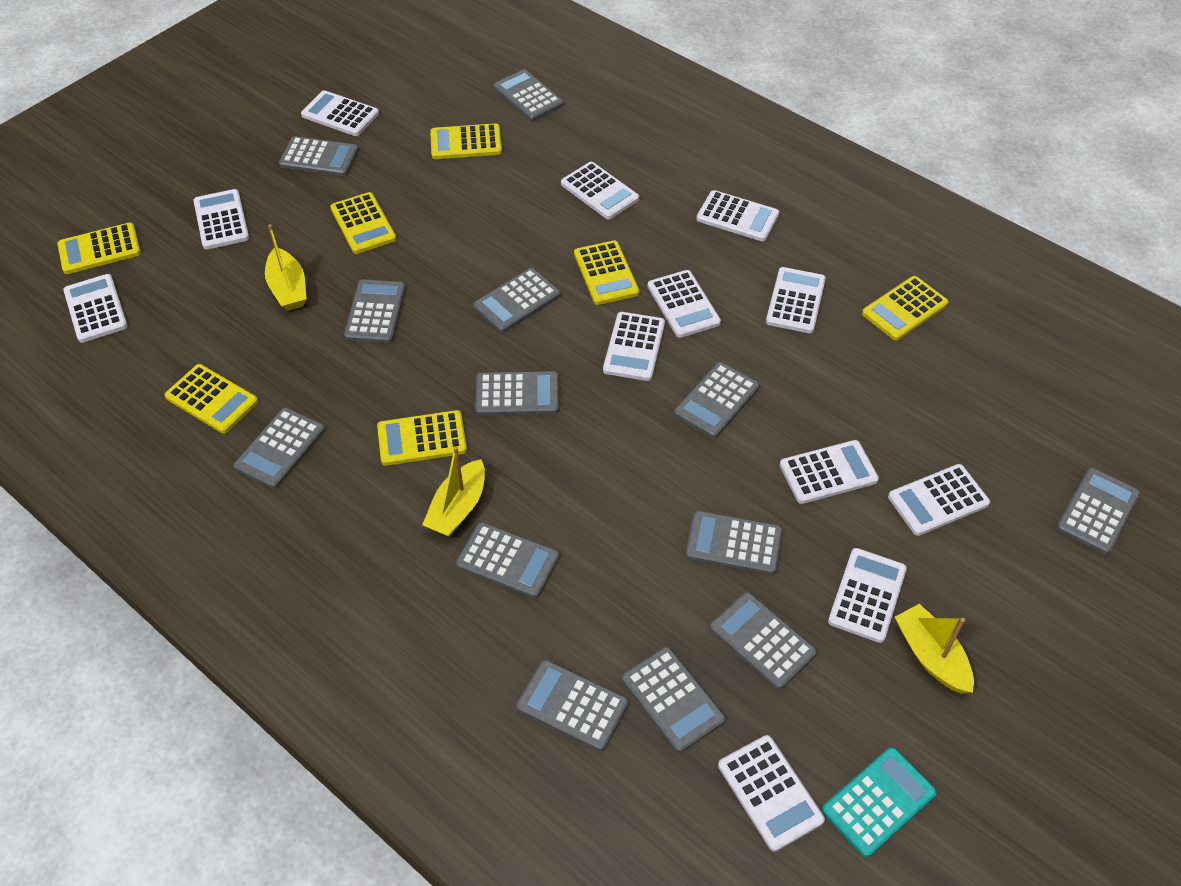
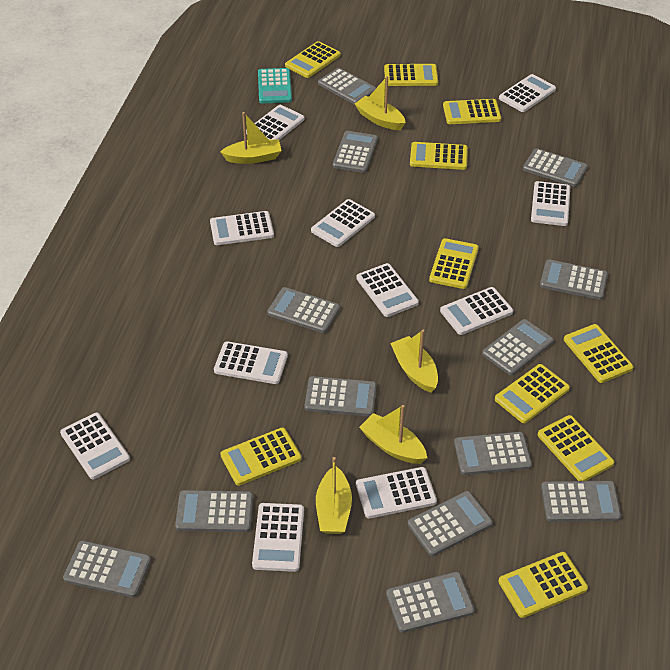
white calculator: [63,274,128,343] [193,189,249,250] [301,90,379,136] [561,162,639,219] [603,312,665,381] [647,270,721,338] [696,190,779,242] [718,735,825,852] [766,267,826,333] [780,440,879,504] [828,548,907,643] [888,464,990,536] = 12 -> [60,413,130,479] [210,211,274,245] [214,341,288,384] [246,105,305,140] [252,503,304,572] [311,199,375,247] [356,263,419,317] [356,467,437,519] [440,287,513,335] [499,74,556,112] [531,181,570,226] = 11
yellow boat: [265,224,307,311] [422,446,485,537] [895,604,974,693] = 3 -> [220,112,281,164] [316,457,352,534] [355,76,406,130] [359,405,427,464] [390,330,438,393] = 5
yellow calculator: [57,223,141,274] [164,364,258,434] [330,192,396,254] [377,410,467,466] [430,123,502,159] [574,240,640,305] [862,276,949,340] = 7 -> [220,428,301,486] [285,41,341,78] [384,64,438,86] [410,142,468,170] [429,238,479,289] [443,99,501,124] [495,364,570,423] [498,552,588,618] [538,415,614,481] [564,324,633,383] = 10

